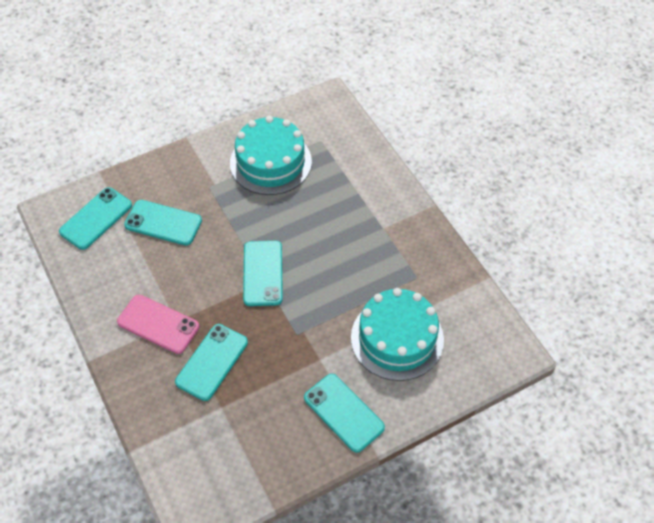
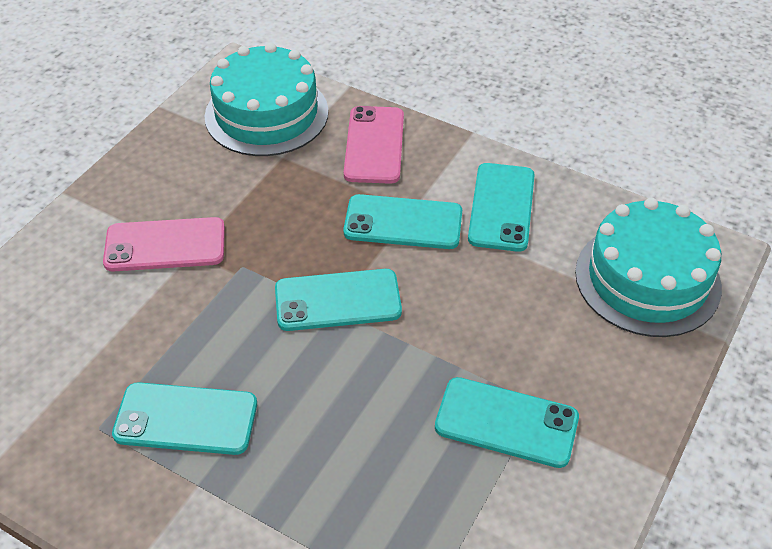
pink phone: [117,294,199,354] = 1 -> [103,217,225,272] [344,106,404,184] = 2

